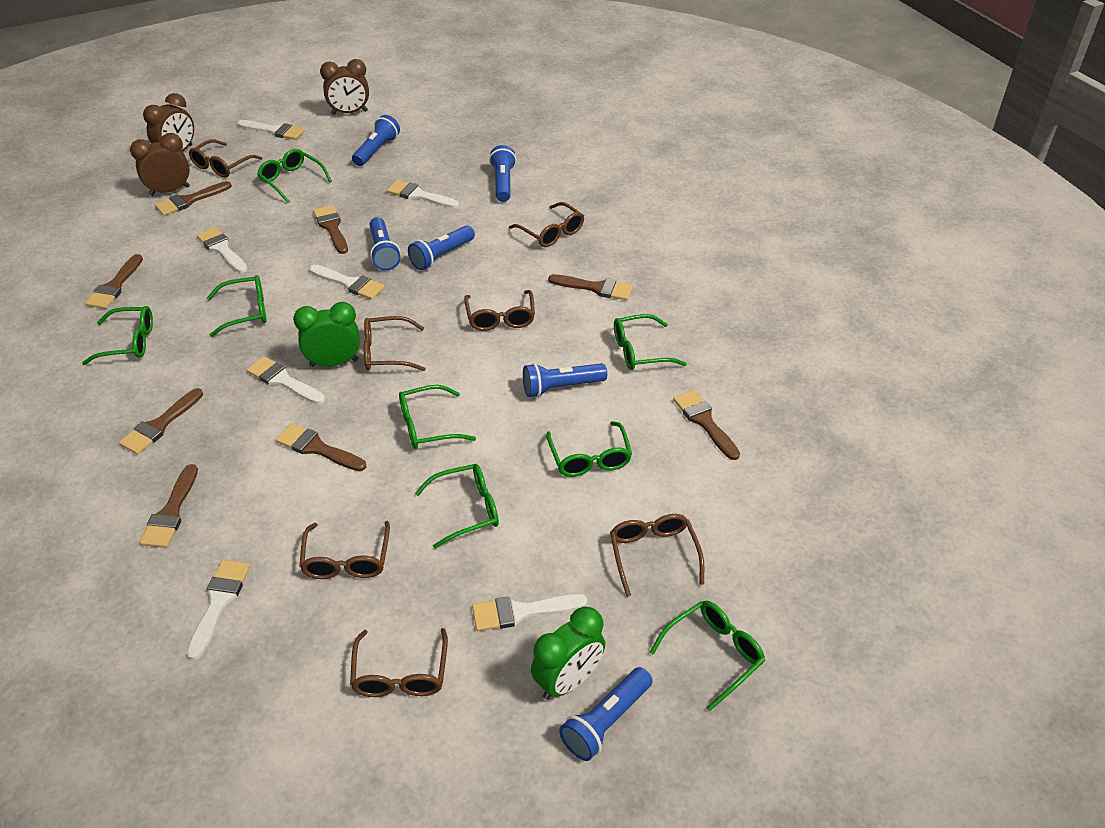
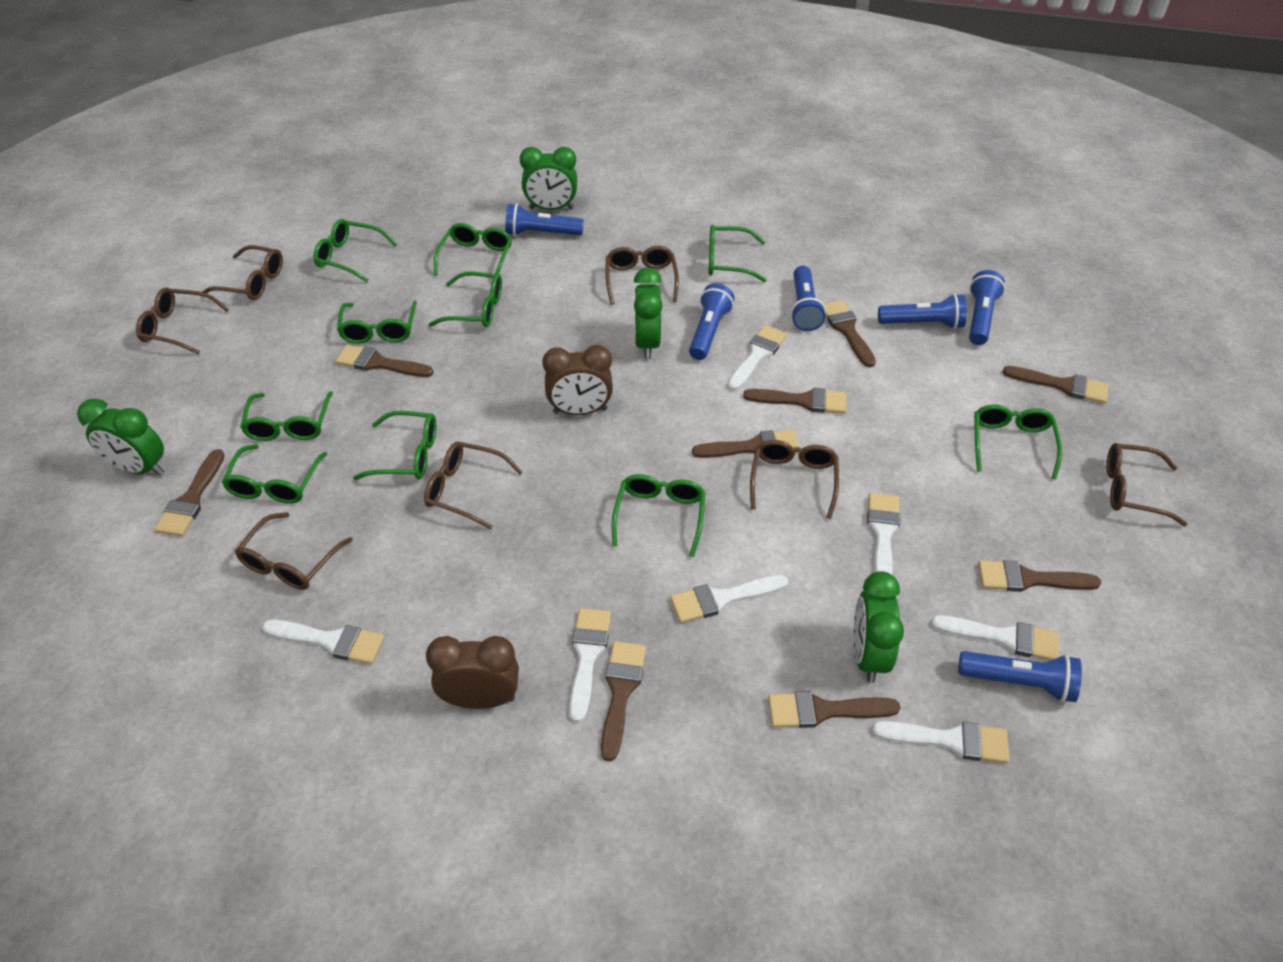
brown brush: [85,254,143,309] [119,388,203,455] [140,464,198,548] [155,181,232,216] [276,423,366,471] [313,205,348,254] [548,274,633,300] [673,390,740,460] = 8 -> [154,449,225,536] [335,344,434,377] [601,641,646,762] [692,430,800,458] [743,388,846,414] [768,691,901,728] [824,300,876,367] [978,560,1101,592] [1003,366,1108,404] = 9
brown clock: [130,133,190,196] [143,93,194,151] [320,59,369,115] = 3 -> [426,636,519,709] [542,345,613,415] = 2
green clock: [293,302,360,367] [531,607,605,700] = 2 -> [77,398,164,476] [520,147,577,210] [634,268,663,359] [853,571,904,683] = 4
green glasses: [82,306,153,365] [207,275,267,337] [257,149,332,203] [399,385,476,449] [415,464,499,549] [546,421,632,477] [614,314,687,370] [650,601,765,711] = 8 -> [222,444,327,504] [240,391,333,441] [313,219,397,282] [337,301,417,344] [353,411,436,480] [428,271,502,327] [434,223,512,276] [612,474,706,557] [709,225,767,282] [974,405,1062,480] = 10

